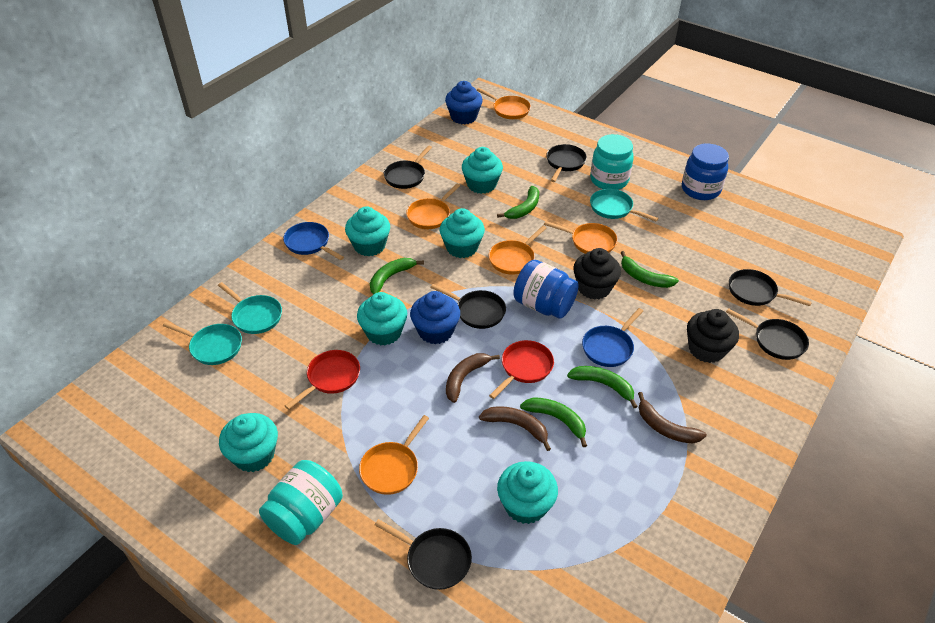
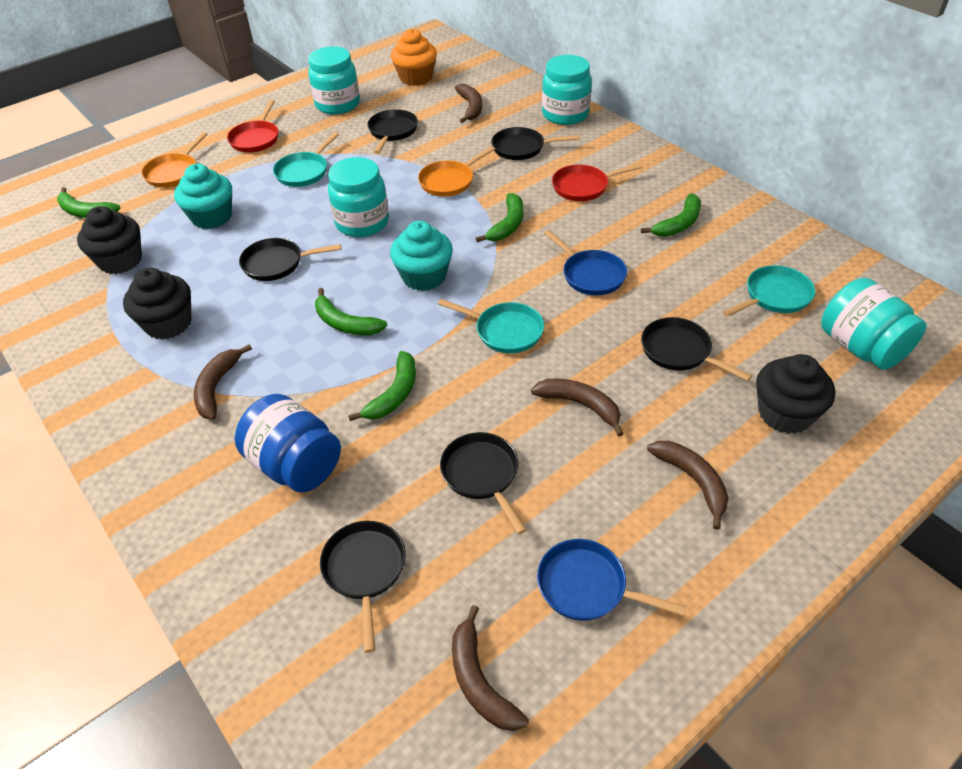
black cupcake: [573,248,621,300] [687,309,739,363] = 2 -> [77,206,142,274] [123,268,191,340] [756,354,835,434] = 3
blue cupcake: [410,291,460,344] [445,81,483,124] = 2 -> none = 0
blue jar: [513,260,579,319] [682,143,729,200] = 2 -> [235,394,341,493] = 1
brown banana: [446,353,500,403] [479,406,551,451] [638,392,707,443] = 3 -> [194,344,252,420] [452,605,529,731] [455,84,482,123] [531,379,624,437] [647,441,729,530] = 5
orange cupcake: none = 0 -> [391,29,437,86] = 1
orange pan: [359,415,429,495] [406,183,460,229] [477,88,531,119] [489,226,546,275] [544,221,617,254] = 5 -> [141,132,207,188] [418,146,495,197] = 2
turquoise cupcake: [219,413,278,472] [345,206,390,256] [357,292,407,345] [440,208,485,258] [462,147,503,194] [497,461,558,524] = 6 -> [174,164,232,229] [390,221,453,291] = 2
turquoise jar: [259,460,343,545] [590,134,634,190] = 2 -> [308,46,360,115] [328,157,389,237] [542,55,592,125] [821,278,926,370] = 4

